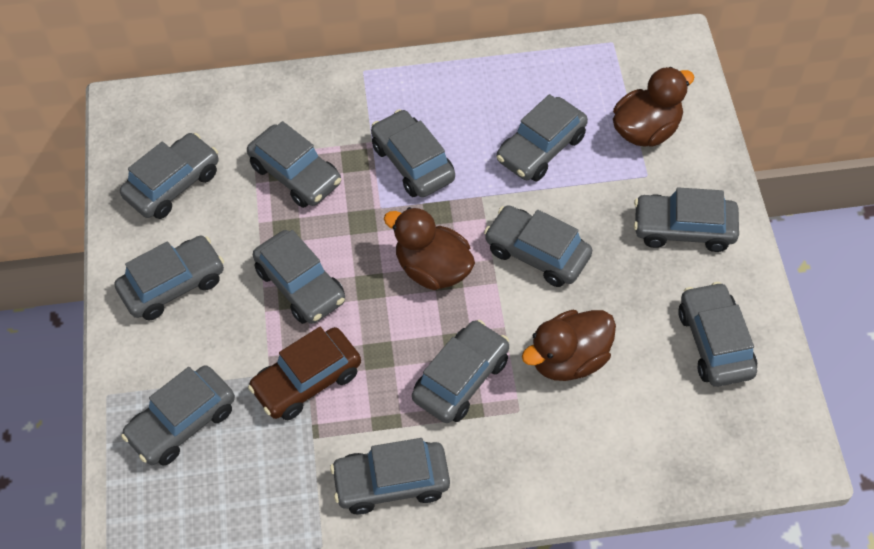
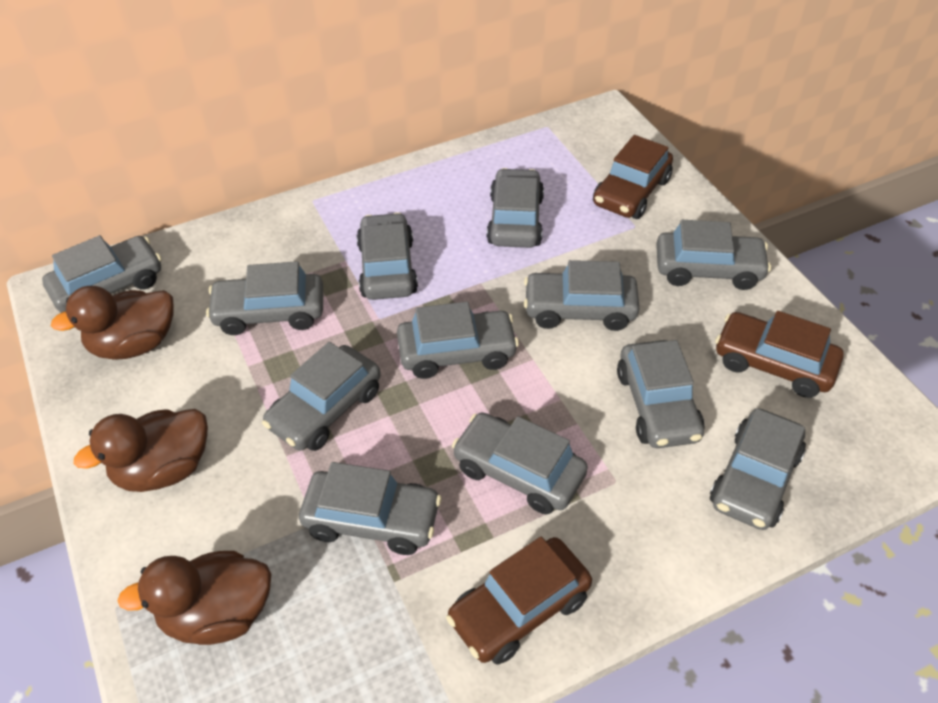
brown car: [248,327,361,420] = 1 -> [446,537,592,665] [593,135,673,219] [715,311,844,398] = 3

